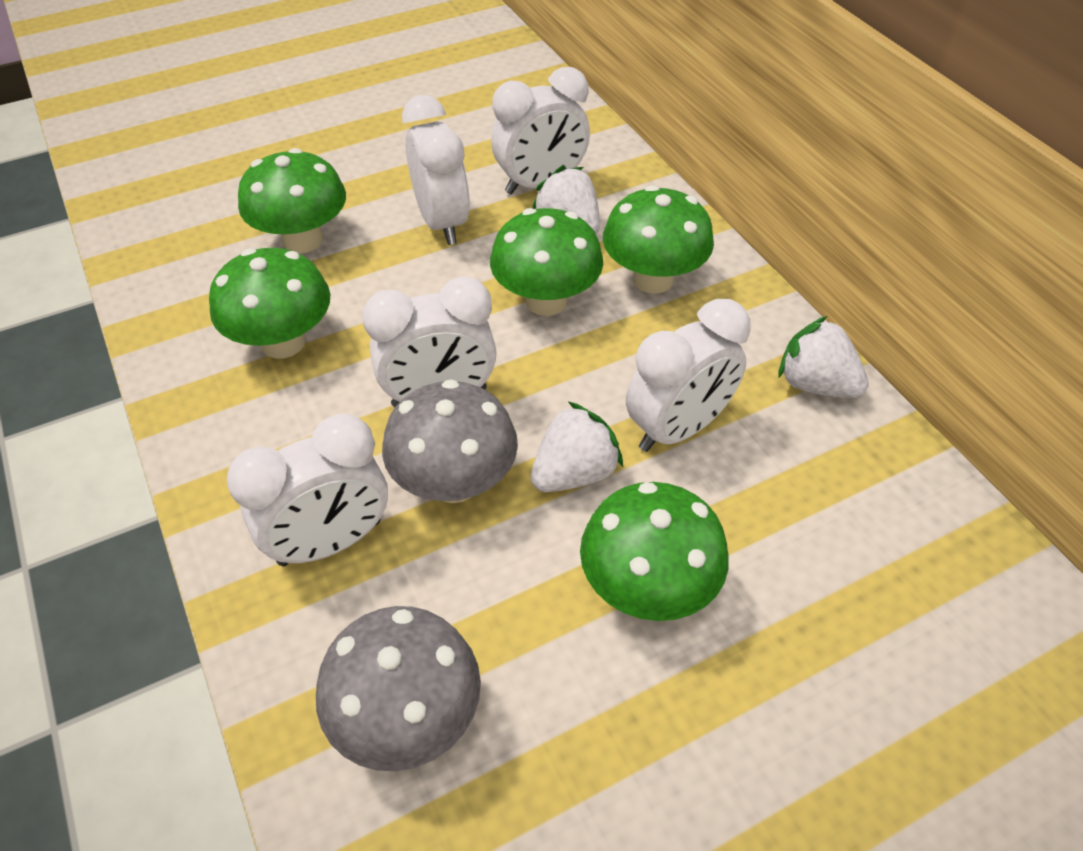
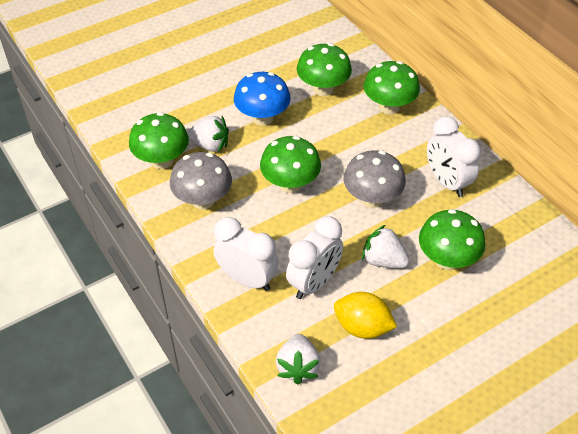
blue mushroom: none = 0 -> [234,72,291,126] = 1
white clock: [227,413,388,566] [362,276,497,407] [402,95,470,245] [491,67,590,195] [626,299,751,452] = 5 -> [213,217,279,291] [286,216,343,299] [427,116,481,197] = 3
yellow lemon: none = 0 -> [334,292,397,339] = 1

